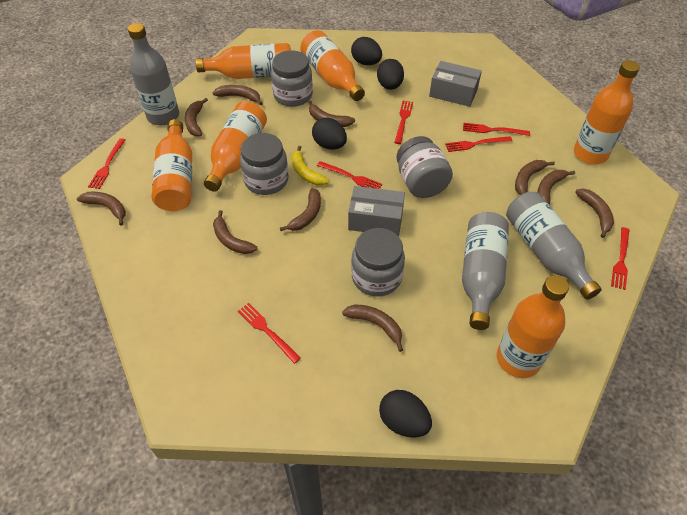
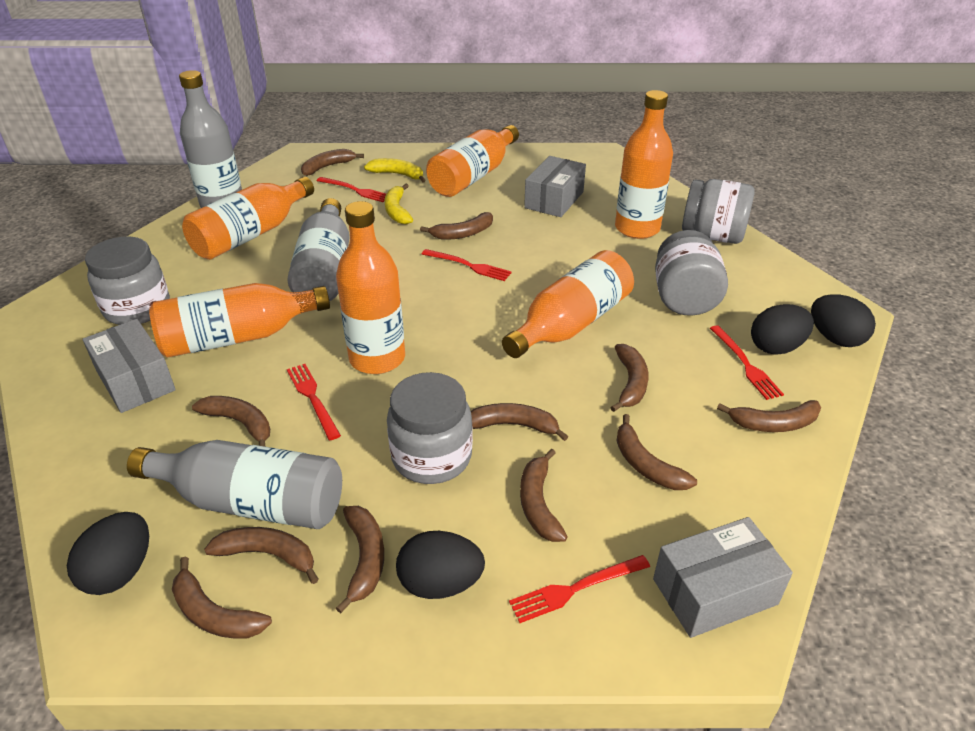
brown banana: [77,192,126,226] [185,98,208,136] [213,85,263,105] [213,210,257,254] [280,188,321,231] [308,100,355,127] [342,304,403,352] [515,160,555,195] [537,170,575,205] [575,189,614,238] = 10 -> [172,557,272,639] [192,396,270,447] [204,527,319,584] [301,149,364,176] [336,506,384,613] [420,212,493,240] [471,403,568,441] [520,449,568,542] [610,344,649,412] [616,414,697,490] [717,400,821,432] = 11
grey box: [348,186,405,236] [429,61,482,107] = 2 -> [82,319,176,413] [524,156,586,217] [653,517,793,638] = 3
red fork: [88,138,125,189] [238,303,301,364] [317,161,383,189] [394,101,413,144] [445,136,512,152] [463,123,530,136] [611,227,629,290] = 7 -> [287,364,341,440] [317,177,386,202] [422,249,512,281] [509,555,650,623] [710,325,784,400] = 5
yellow banana: [292,146,329,186] = 1 -> [364,158,426,182] [384,184,413,225] = 2

